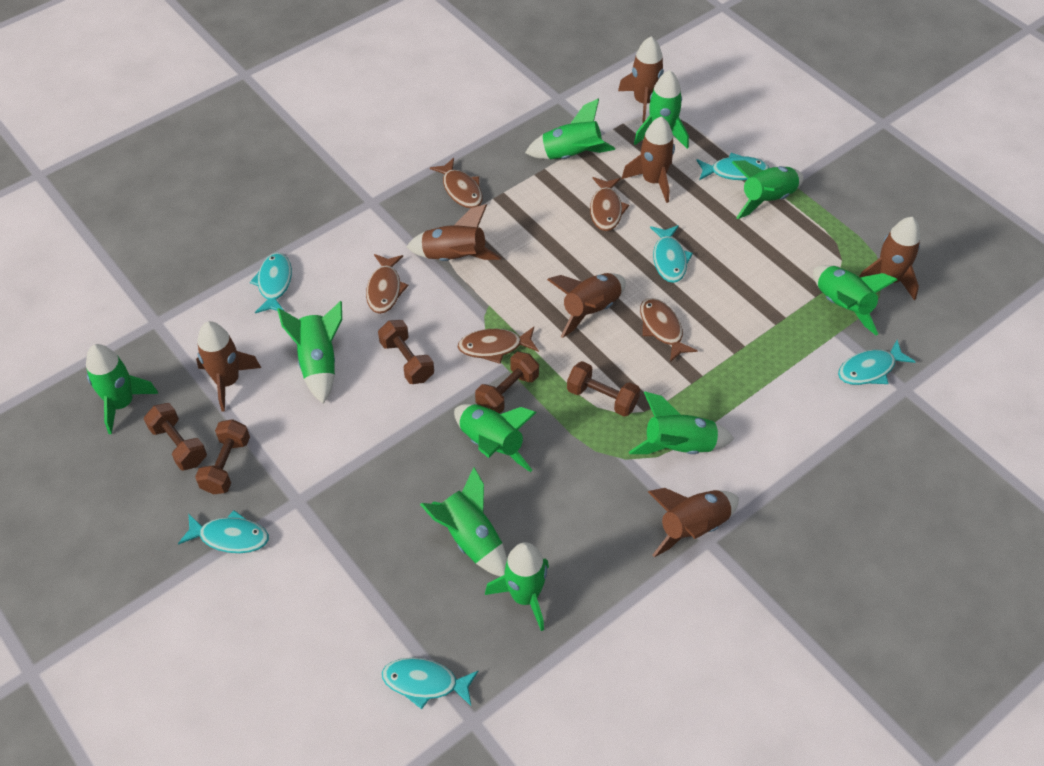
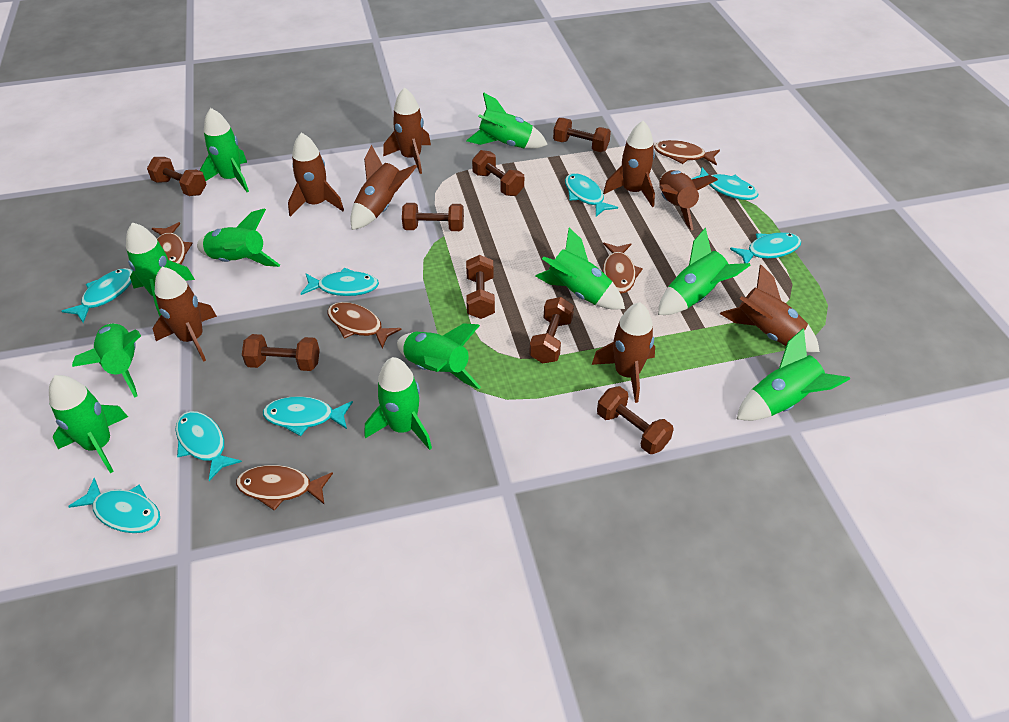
brown dumbbell: [144,403,207,470] [195,419,250,494] [378,320,434,384] [475,352,539,414] [567,361,640,417] = 5 -> [147,157,206,196] [242,334,320,371] [402,203,464,231] [466,255,495,319] [472,150,524,196] [529,297,574,364] [553,118,611,152] [597,386,674,454] = 8
brown rocket: [196,321,261,412] [407,204,501,261] [547,273,626,338] [618,36,664,123] [622,116,675,203] [648,488,739,557] [859,217,921,300] = 7 -> [153,267,217,362] [288,133,344,217] [350,145,417,230] [383,87,431,174] [592,302,655,403] [603,121,655,207] [659,170,718,230] [720,265,820,352] = 8
green rocket: [86,344,158,434] [277,301,342,404] [420,467,507,576] [454,404,537,472] [485,542,549,631] [525,98,615,160] [629,392,734,454] [634,70,689,149] [732,160,804,219] [813,265,898,335] = 10 -> [49,375,128,473] [72,323,141,398] [126,222,195,316] [197,209,280,267] [200,108,249,192] [365,357,432,450] [397,323,481,389] [466,92,548,149] [535,228,625,310] [658,228,750,315] [737,328,850,421] = 11
turquoise fish: [178,510,269,553] [250,252,292,313] [382,658,479,709] [650,225,693,283] [696,153,769,180] [838,340,916,385] = 6 -> [62,268,133,323] [68,478,160,533] [175,411,242,481] [263,396,353,436] [301,267,379,296] [565,173,618,217] [692,167,758,200] [730,232,801,263] = 8

